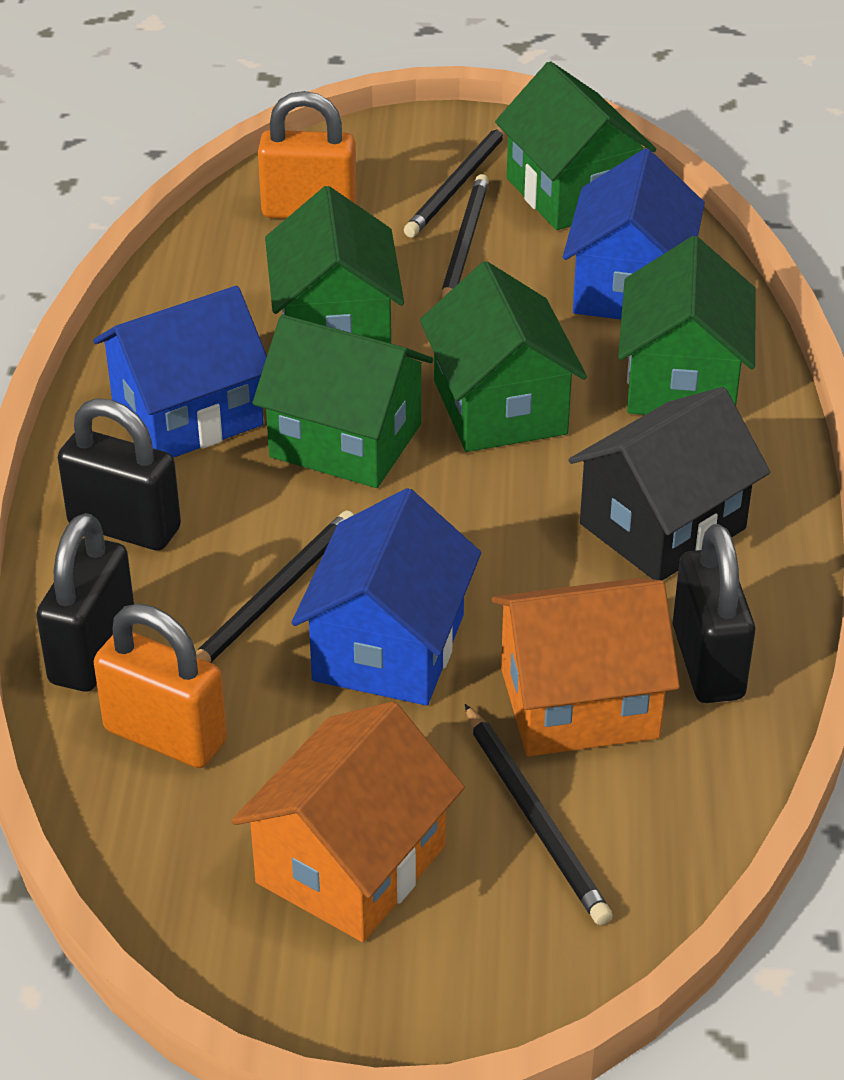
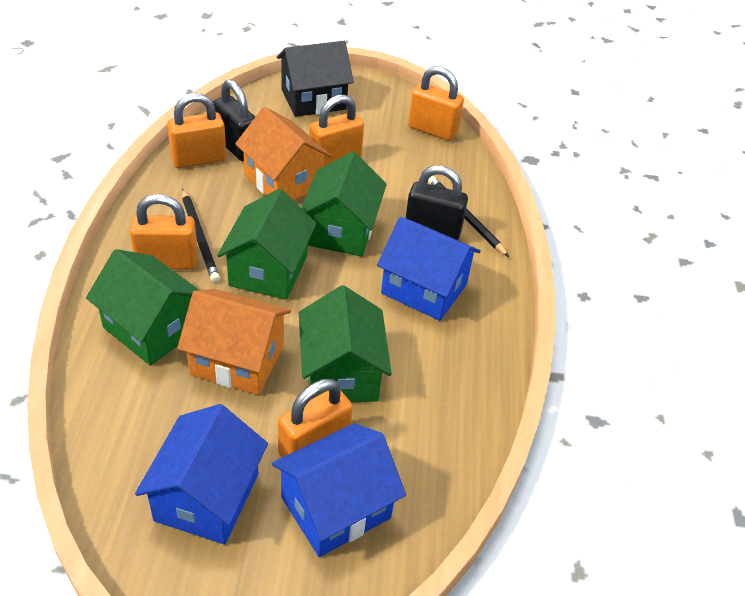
black padlock: [36,513,134,692] [58,398,181,551] [673,524,755,703] = 3 -> [213,79,255,161] [405,165,468,240] = 2
black pencil: [196,510,354,663] [404,127,505,237] [441,174,489,299] [465,704,612,925] = 4 -> [182,189,220,282] [428,176,509,257] = 2
green house: [253,315,433,488] [265,186,404,343] [420,261,587,452] [495,61,656,230] [618,236,756,415] = 5 -> [86,249,199,366] [217,189,317,300] [299,285,392,402] [301,152,387,257] = 4
orange padlock: [94,604,227,768] [258,91,357,219] = 2 -> [130,194,198,270] [167,93,226,168] [278,379,353,457] [309,95,364,166] [408,66,464,141] = 5

